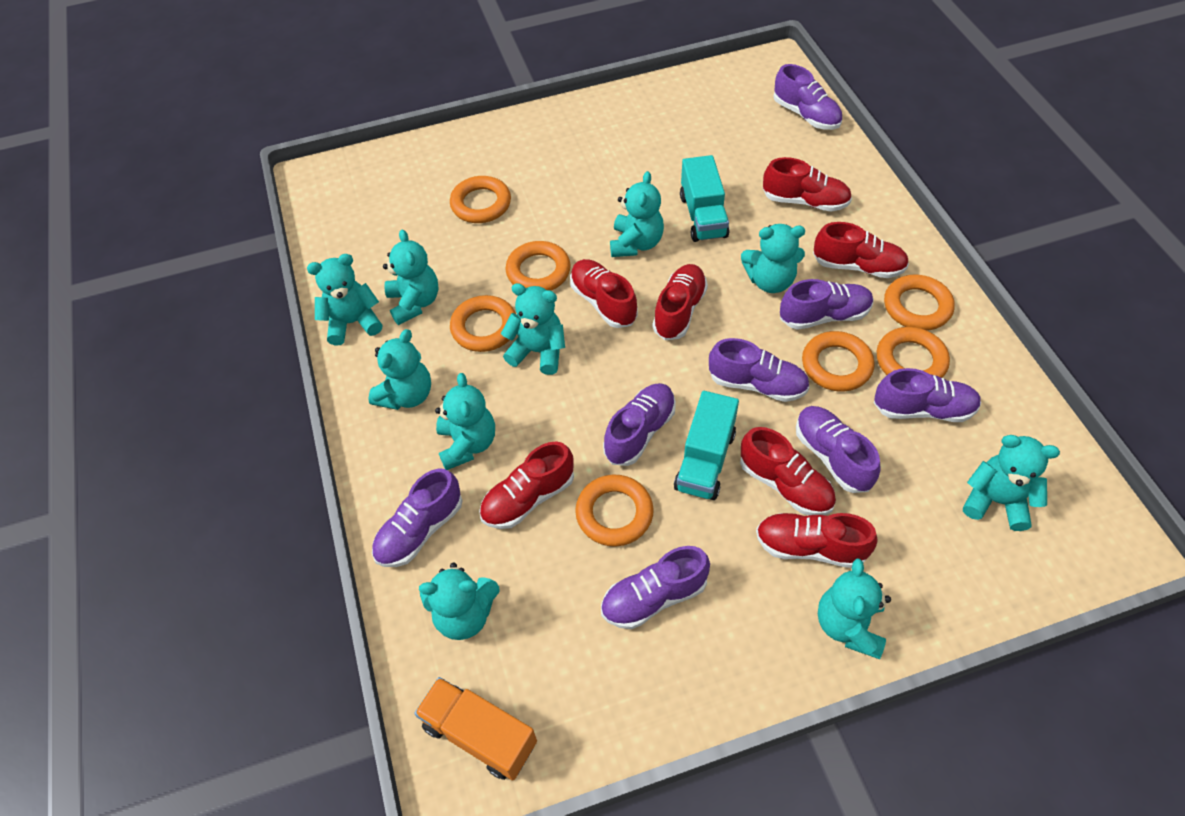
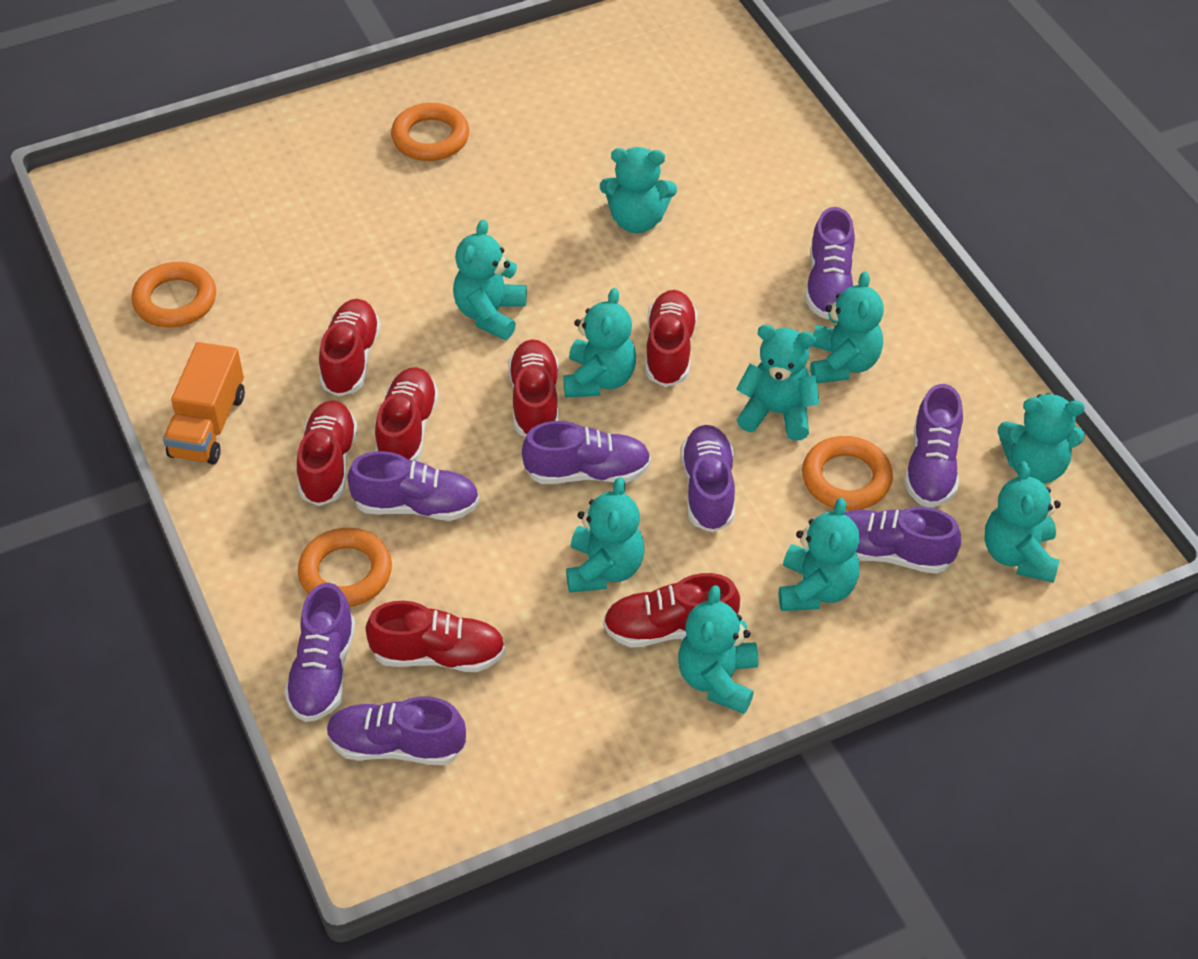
orange ring: [450,176,511,223] [450,295,516,352] [506,241,571,291] [575,474,654,547] [802,331,875,392] [877,327,950,378] [884,275,955,331] = 7 -> [131,262,216,328] [298,528,392,607] [391,103,469,161] [802,436,893,511] = 4
turquoise truck: [674,391,739,500] [680,155,729,242] = 2 -> none = 0

